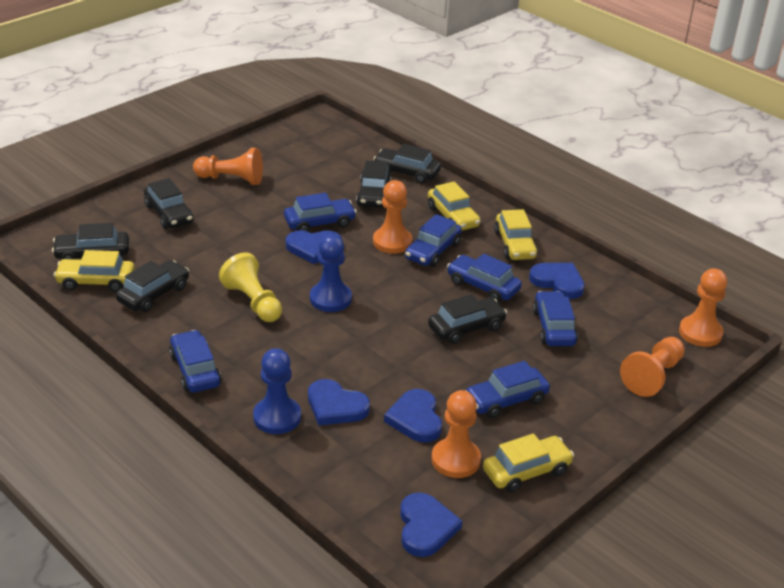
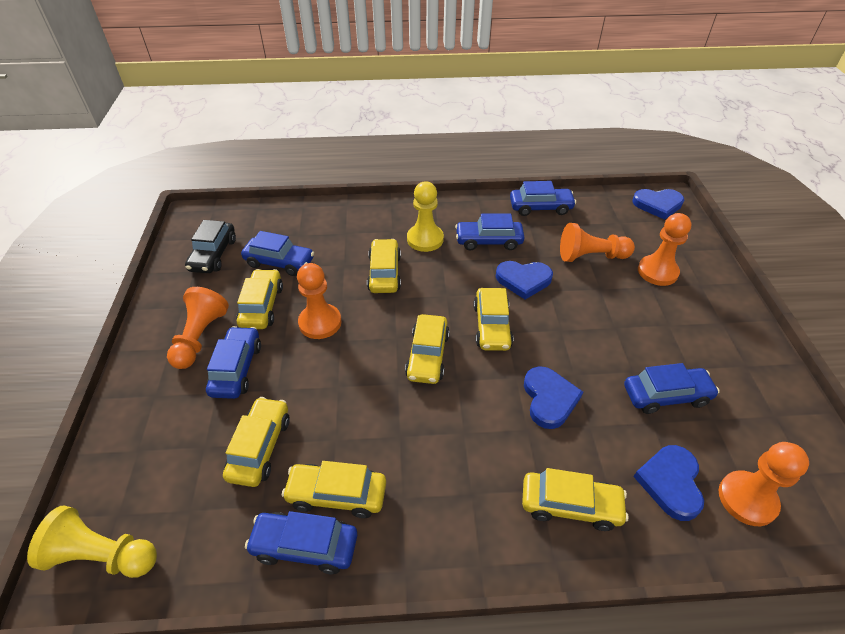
black car: [52,223,129,259] [116,260,189,312] [144,178,193,229] [356,160,392,208] [373,144,441,184] [428,294,507,344] = 6 -> [185,220,236,273] = 1
blue heart: [286,230,342,264] [308,379,370,425] [384,389,442,443] [400,492,462,557] [529,263,585,299] = 5 -> [496,261,553,300] [524,366,583,429] [632,189,684,220] [633,445,704,521] = 4
blue pawn: [253,348,301,434] [310,234,352,312] = 2 -> none = 0
yellow car: [54,250,135,292] [428,181,480,231] [483,433,574,493] [494,209,538,260] = 4 -> [223,397,290,487] [236,269,283,329] [282,461,386,518] [367,239,401,293] [405,314,450,384] [473,288,513,351] [522,468,629,531] = 7
yellow pawn: [219,252,282,322] = 1 -> [27,506,157,578] [407,181,444,252] = 2

